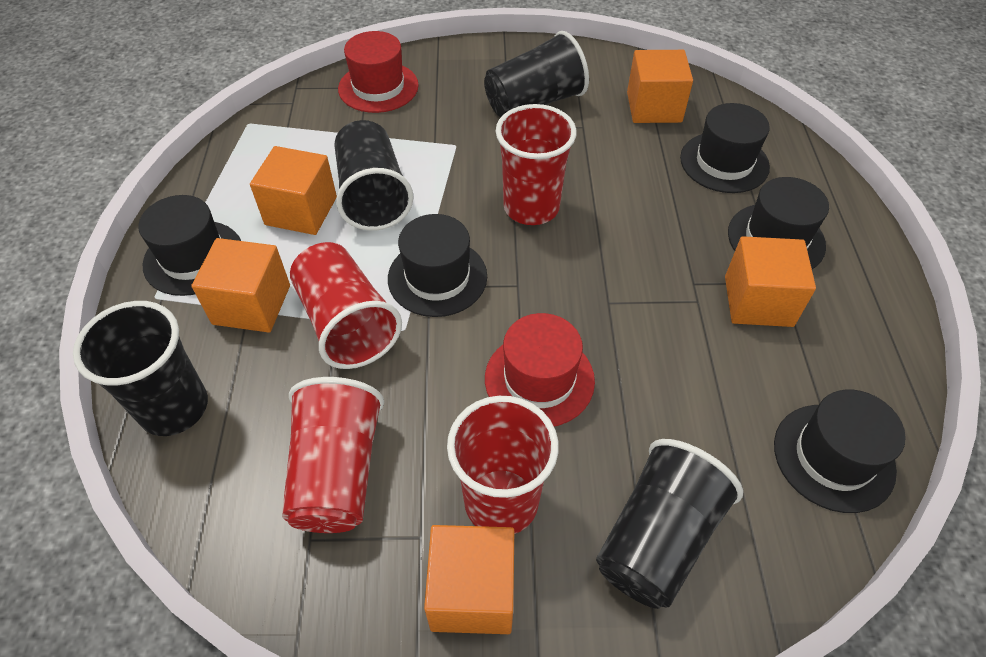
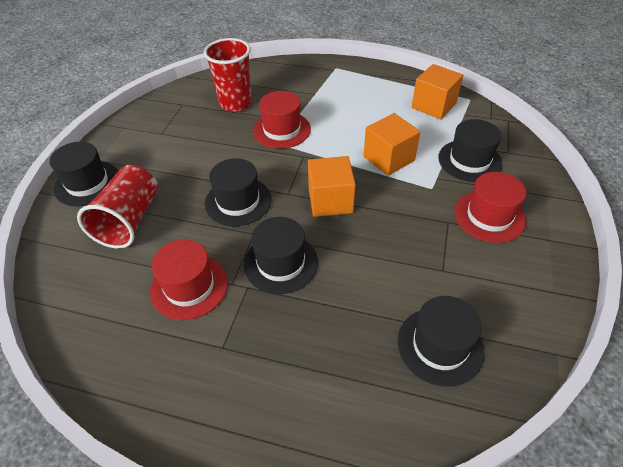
black cup: [73,301,208,436] [335,120,413,231] [484,31,589,117] [596,439,743,609] = 4 -> none = 0
orange cube: [192,238,290,333] [250,146,337,235] [424,525,514,634] [627,50,693,123] [725,236,816,327] = 5 -> [308,156,356,217] [363,113,421,176] [412,64,463,119] = 3
red cup: [282,377,384,533] [290,242,402,369] [447,396,559,534] [496,104,577,225] = 4 -> [77,165,158,248] [204,38,252,112] = 2
red hat: [338,31,419,113] [485,313,595,427] = 2 -> [150,239,228,320] [253,91,311,149] [454,172,526,243] = 3

